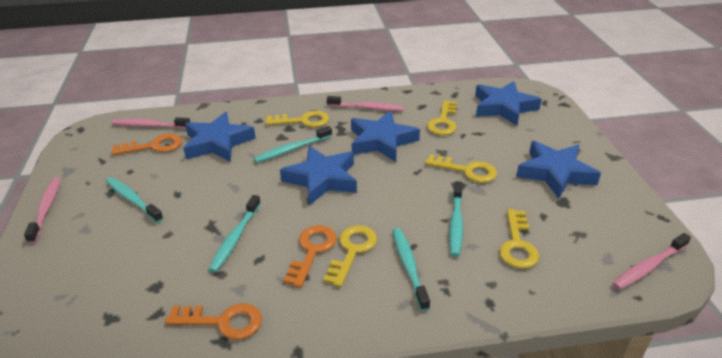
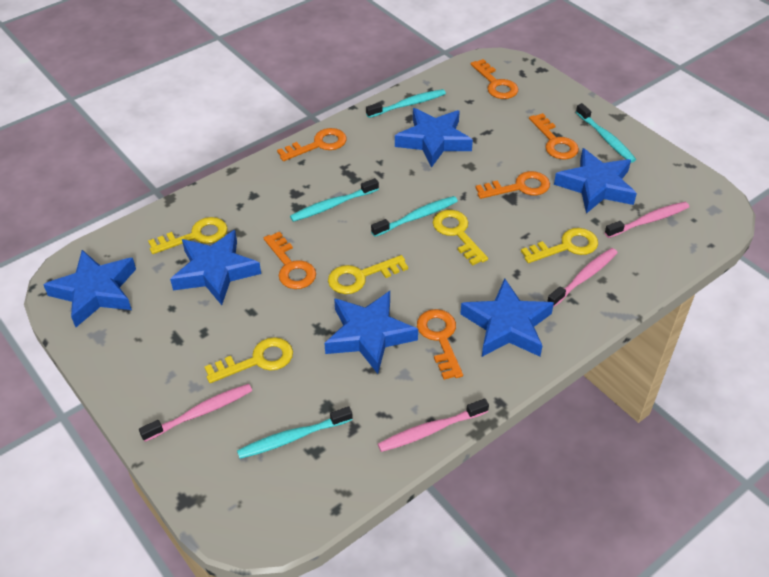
blue star: [183,112,256,162] [280,146,357,205] [351,111,420,162] [475,81,542,126] [516,141,601,199] = 5 -> [43,250,136,327] [170,230,261,305] [324,291,418,374] [395,108,473,168] [460,278,554,357] [554,148,637,214] = 6
orange key: [112,134,182,155] [165,304,262,340] [283,225,337,288] = 3 -> [264,232,316,289] [277,128,347,161] [417,309,463,380] [471,59,518,99] [475,171,550,199] [529,113,579,159] = 6

